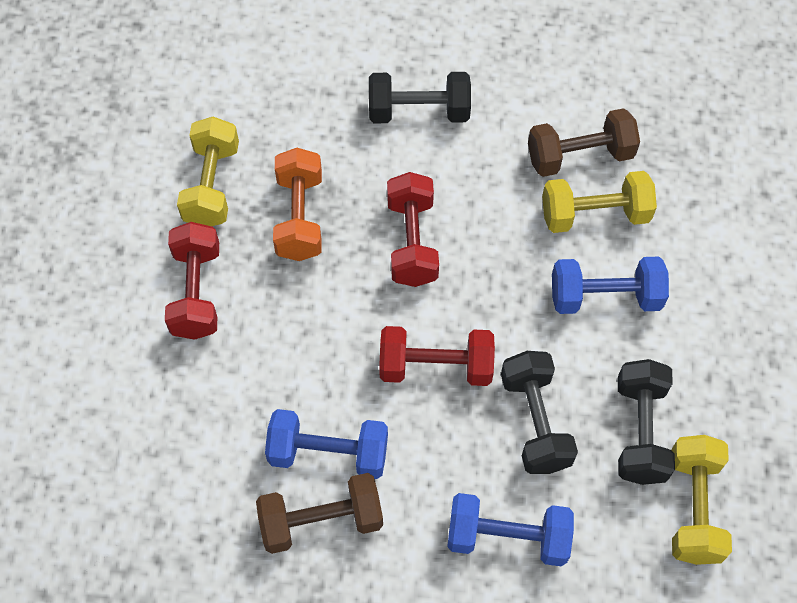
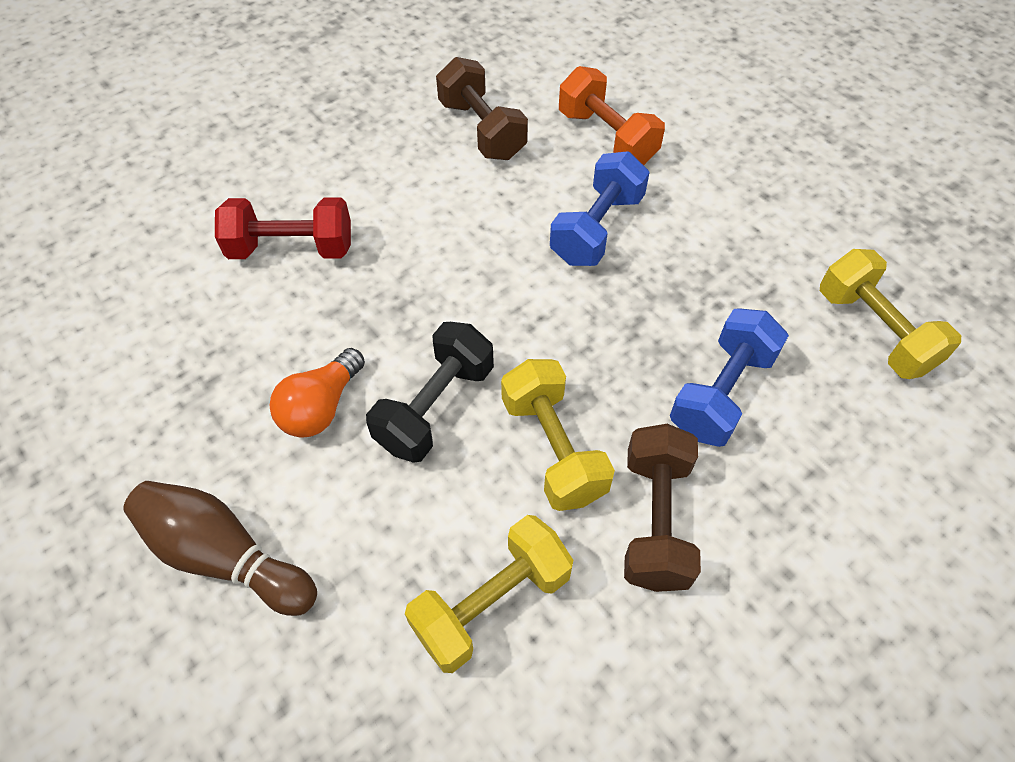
black dumbbell: [369,72,471,123] [501,351,578,474] [618,359,675,485] = 3 -> [366,322,494,463] = 1
blue dumbbell: [265,409,388,479] [447,493,574,567] [552,257,669,314] = 3 -> [550,151,650,266] [670,309,789,447] = 2
brown bowling pin: none = 0 -> [123,481,317,616] = 1
orange light bulb: none = 0 -> [270,348,365,438] = 1
red dumbbell: [165,222,219,340] [379,326,495,386] [387,172,439,287] = 3 -> [215,197,351,259] = 1

